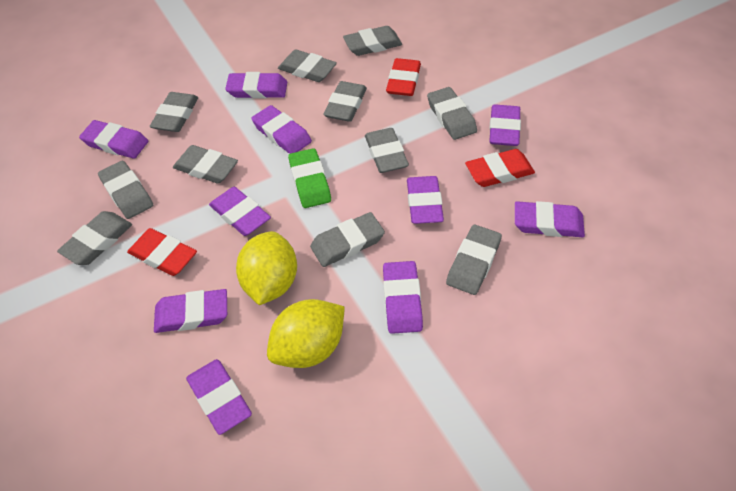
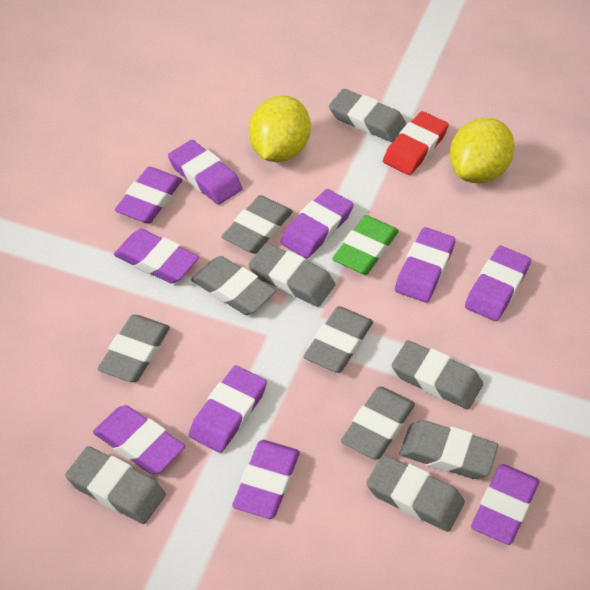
red eraser: [127,228,197,276] [386,58,421,96] [465,149,535,187] = 3 -> [383,111,449,175] = 1

